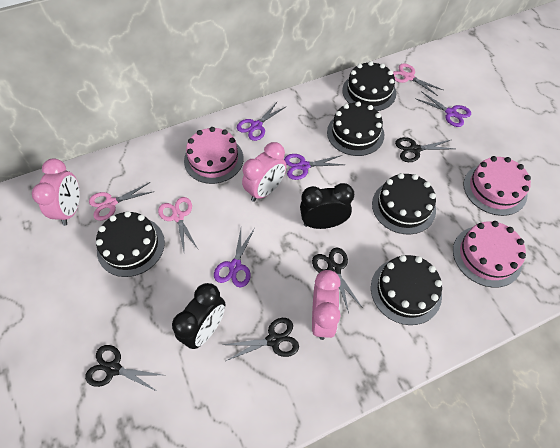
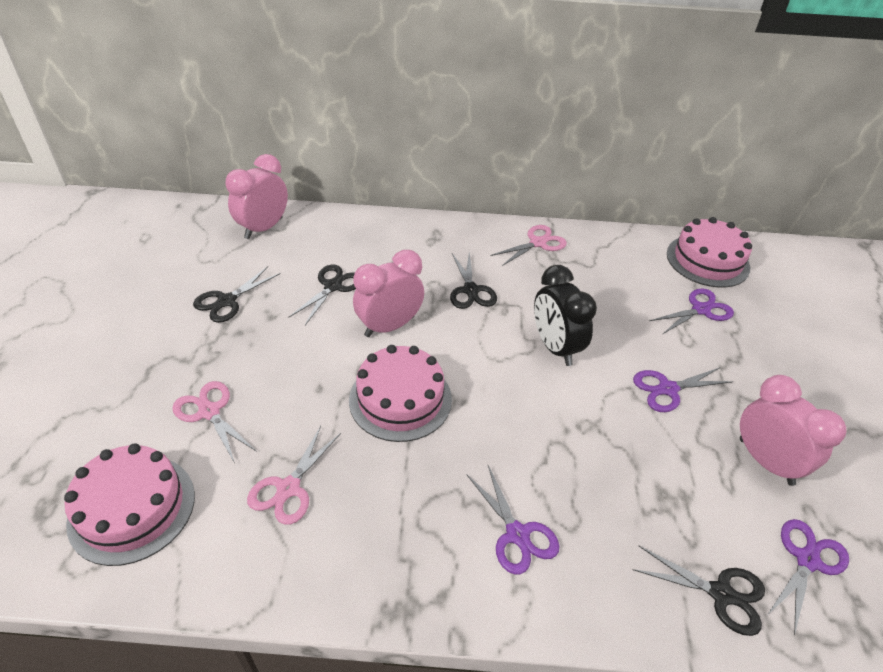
black cake: [96,211,165,277] [327,102,384,156] [342,61,396,111] [371,255,442,325] [372,173,436,234] = 5 -> none = 0
black clock: [172,283,226,349] [300,183,354,229] = 2 -> [534,265,597,366] = 1

